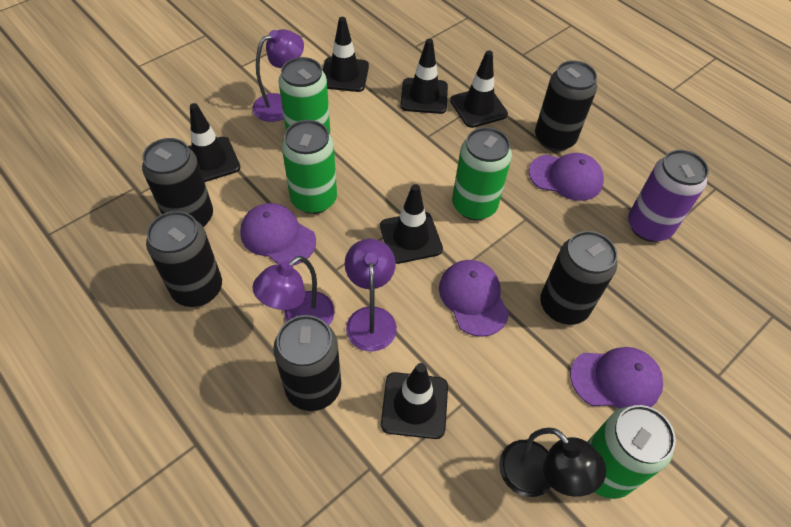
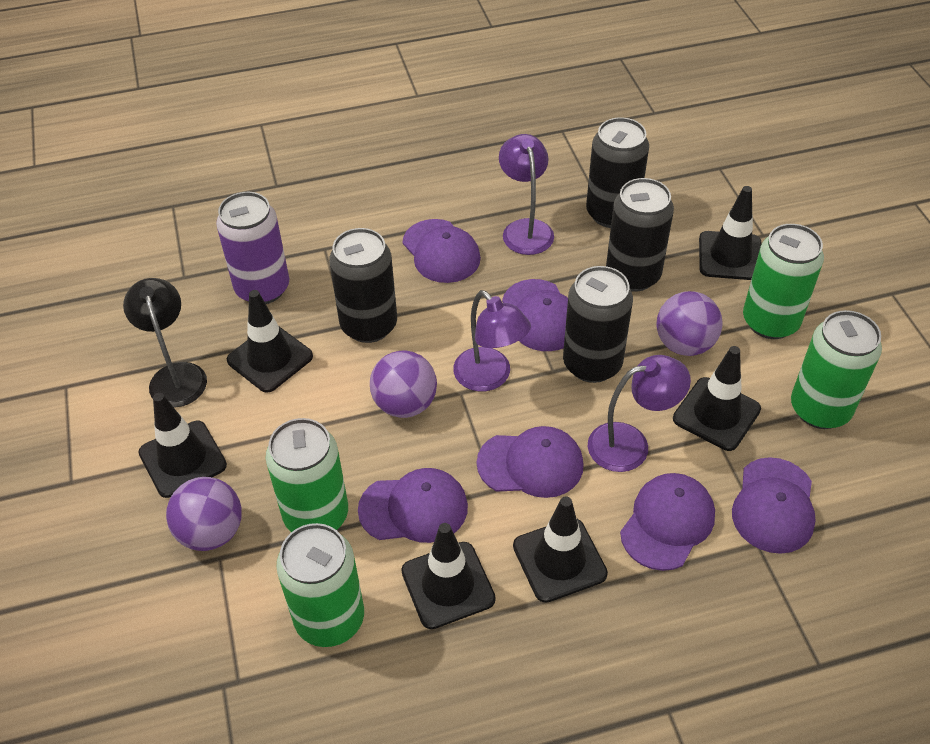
black can: [142,138,213,227] [146,211,222,307] [274,315,341,411] [535,60,597,151] [540,231,617,325] = 5 -> [329,228,397,343] [563,266,633,383] [586,117,649,228] [606,178,674,292] = 4
purple ball: none = 0 -> [166,477,242,551] [370,350,437,418] [657,291,723,356] = 3
purple cap: [240,203,316,265] [439,260,509,337] [529,153,604,201] [570,347,663,409] = 4 -> [358,468,468,543] [403,219,481,283] [477,426,584,498] [502,279,568,351] [620,473,715,571] [732,457,816,554] = 6

